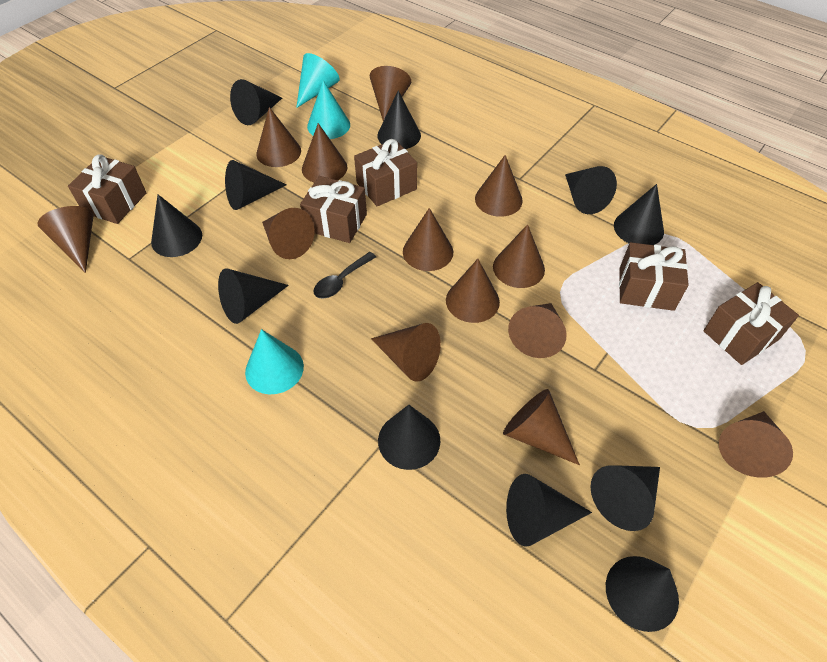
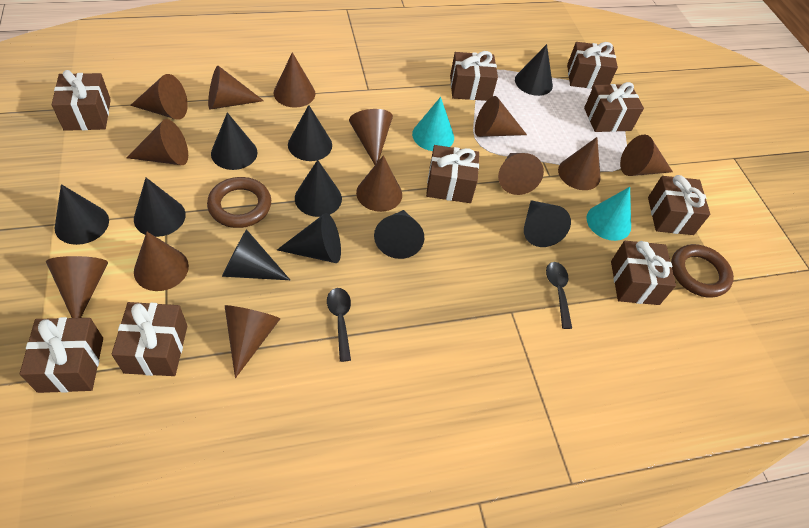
black cone: [151,194,202,257] [218,268,289,324] [225,160,287,210] [230,79,282,125] [377,90,421,149] [378,405,440,470] [506,474,592,547] [565,166,617,214] [591,465,660,531] [606,556,679,632] [614,184,664,245] = 11 -> [54,184,109,245] [134,178,186,237] [211,112,257,170] [222,229,290,280] [277,213,341,263] [288,105,332,161] [295,160,342,217] [374,210,424,259] [515,44,553,96] [524,200,571,247] = 10
black spoon: [314,252,376,299] = 1 -> [327,288,351,362] [546,262,572,329] = 2
brown gift: [68,154,146,224] [300,176,367,243] [354,139,417,206] [619,242,689,311] [704,282,799,365] = 5 -> [20,317,103,393] [52,70,111,131] [112,302,187,376] [426,145,479,203] [450,51,498,101] [567,42,618,89] [584,82,644,132] [611,241,676,305] [648,175,710,235] = 9
brown ring: none = 0 -> [207,177,271,228] [671,244,734,298] = 2
turquoise cone: [245,329,304,394] [296,53,339,108] [307,81,350,139] = 3 -> [412,97,454,151] [586,187,631,241] = 2

